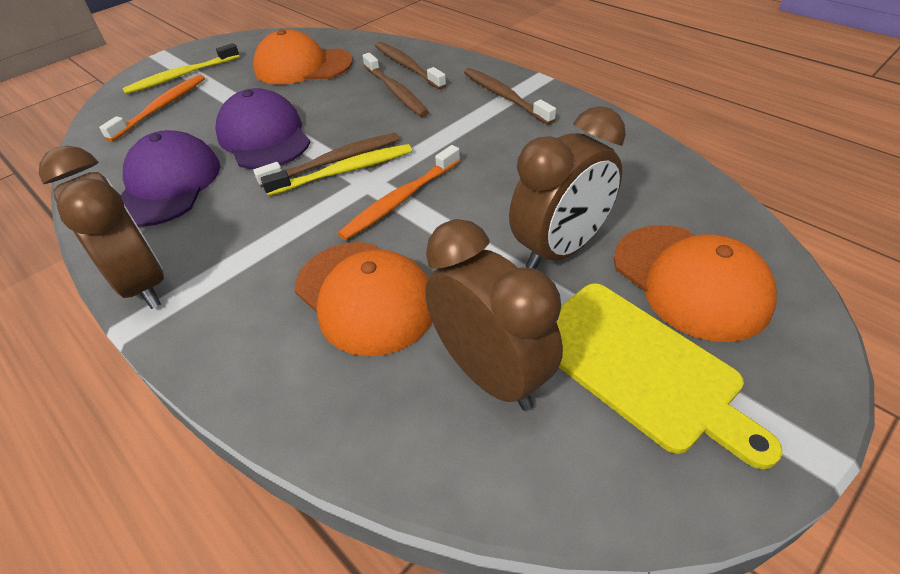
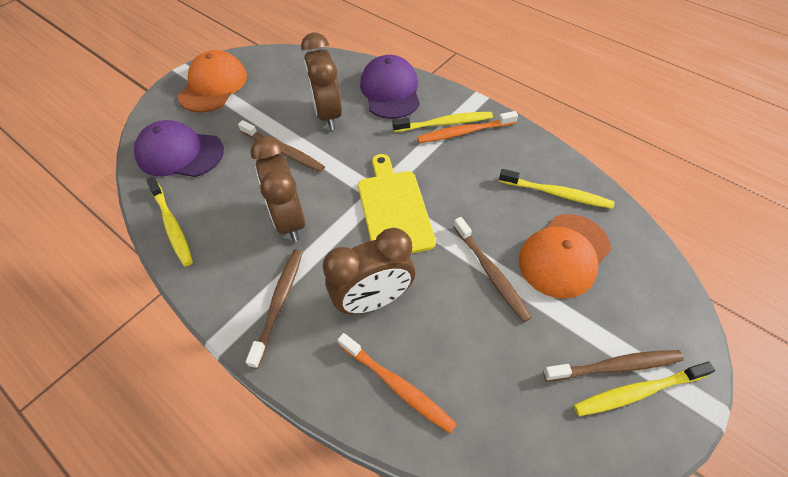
orange cap: [253,29,353,85] [294,242,432,356] [614,225,777,342] = 3 -> [178,50,247,113] [519,214,611,299] = 2
yellow toothbrush: [122,43,240,94] [261,144,412,196] = 2 -> [146,177,193,267] [392,112,493,132] [499,169,615,209] [574,362,715,416] = 4

